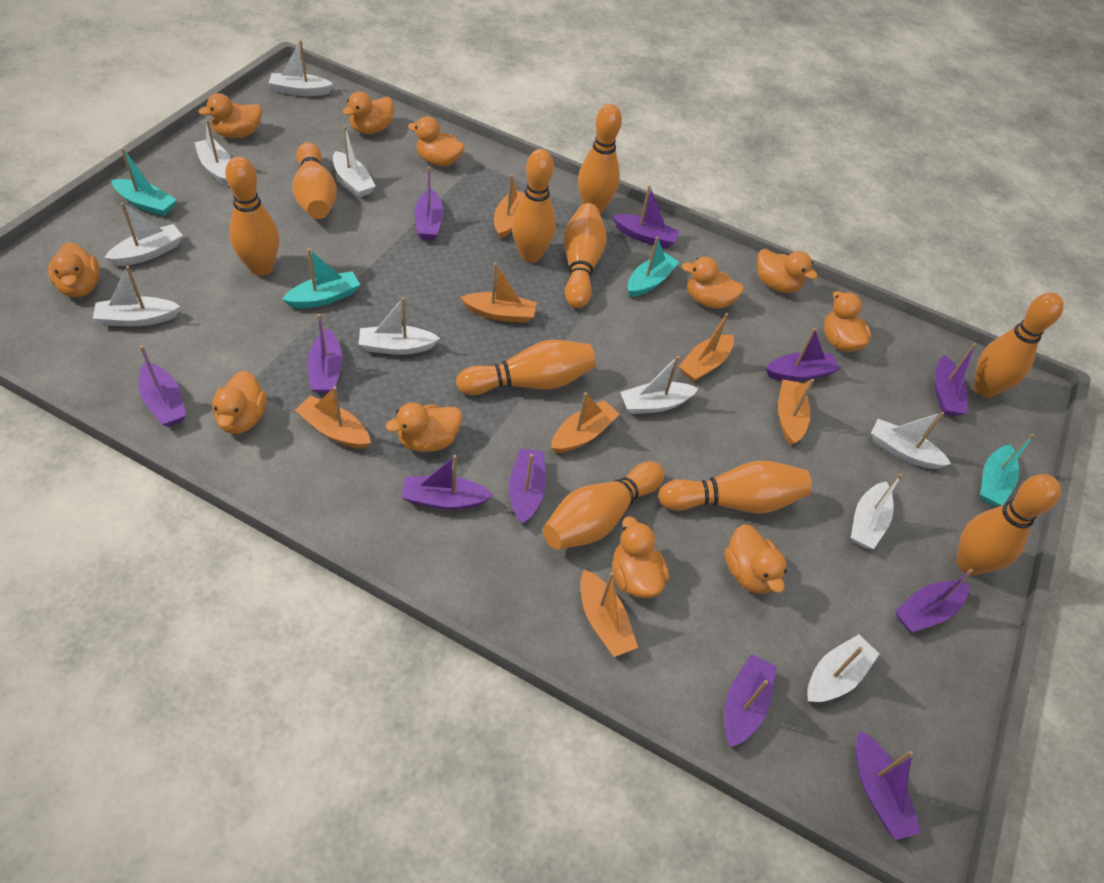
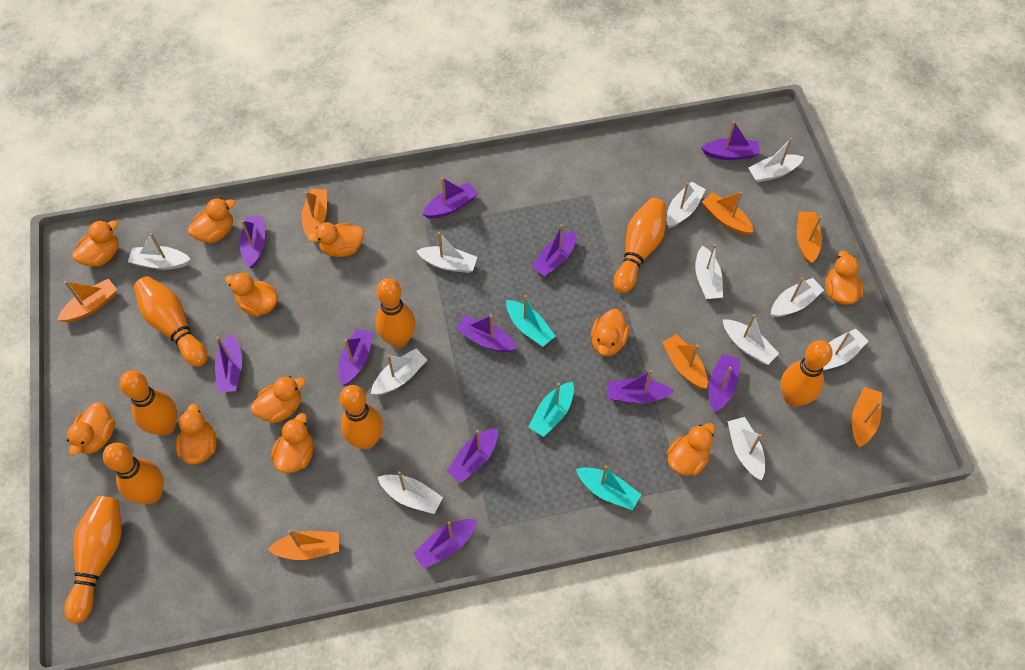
orange bowling pin: [225,156,279,276] [292,142,337,219] [456,340,596,395] [512,149,556,263] [543,462,664,549] [563,203,607,308] [578,104,622,214] [658,460,812,513] [956,474,1061,576] [974,292,1064,398] = 10 -> [64,496,122,624] [103,443,164,504] [119,370,177,436] [134,276,208,367] [340,385,383,449] [376,278,415,348] [614,198,666,293] [781,340,833,407] = 8
turquoise boat: [111,148,177,217] [282,249,360,309] [628,237,679,297] [980,434,1034,506] = 4 -> [506,295,556,347] [529,382,574,437] [576,465,641,510] = 3
white boat: [93,266,180,326] [104,202,183,266] [194,119,231,186] [269,40,333,96] [333,126,376,197] [359,297,440,355] [620,356,698,414] [807,634,879,702] [851,473,902,549] [871,412,951,469] = 10 -> [128,233,191,270] [371,349,427,395] [378,472,443,514] [416,232,477,273] [666,182,706,228] [695,244,723,299] [723,314,779,365] [728,417,765,480] [748,138,804,182] [771,278,824,317] [823,329,868,371] = 11

